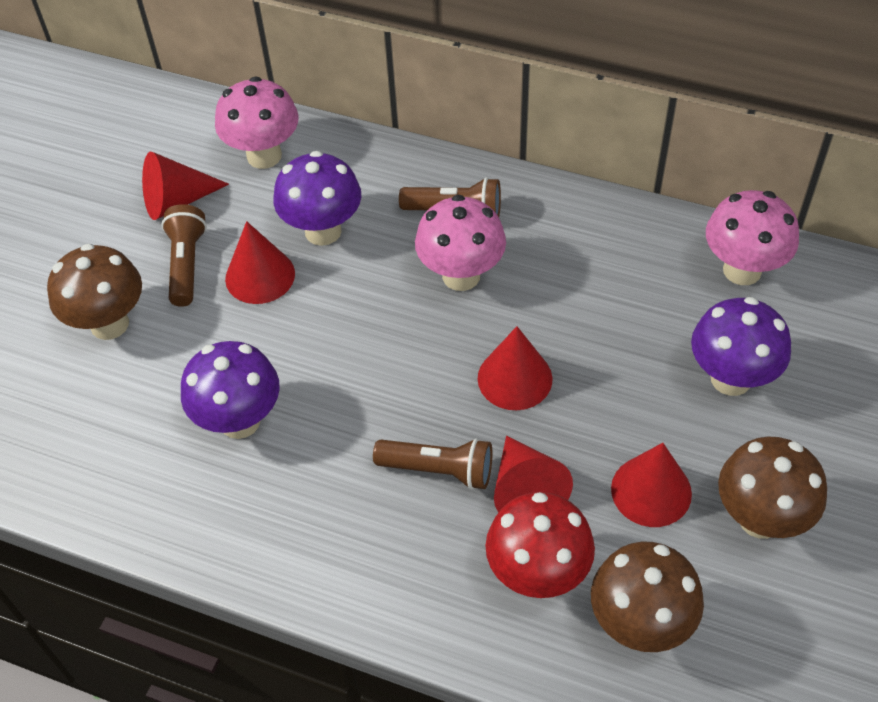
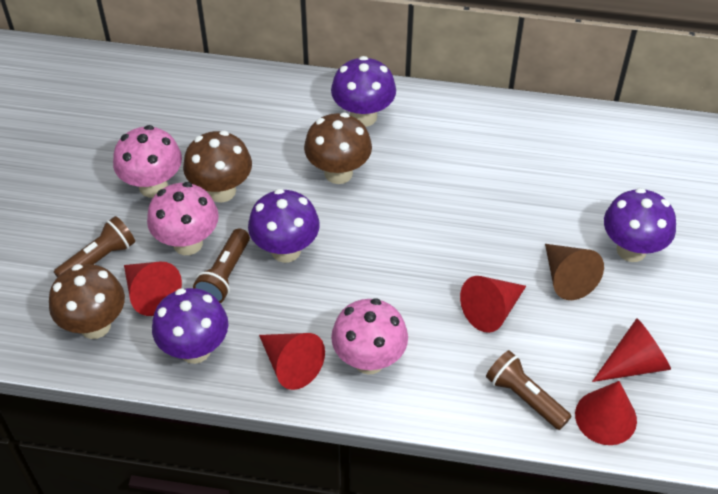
brown cone: none = 0 -> [545,244,604,300] = 1
purple mushroom: [181,341,280,439] [273,151,361,246] [691,297,791,396] = 3 -> [152,288,228,364] [248,189,320,263] [331,56,396,127] [604,188,676,262] = 4
red mushroom: [485,492,595,598] = 1 -> none = 0

